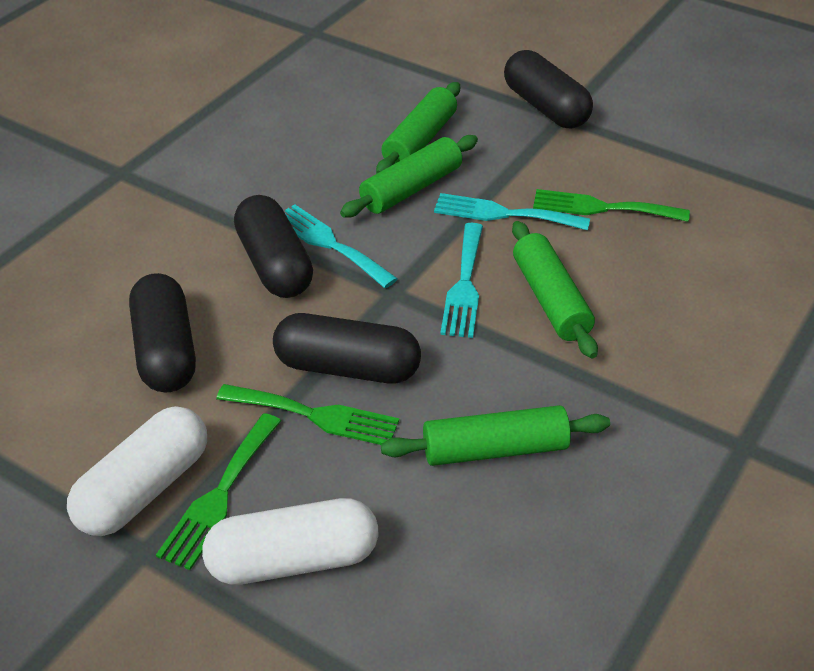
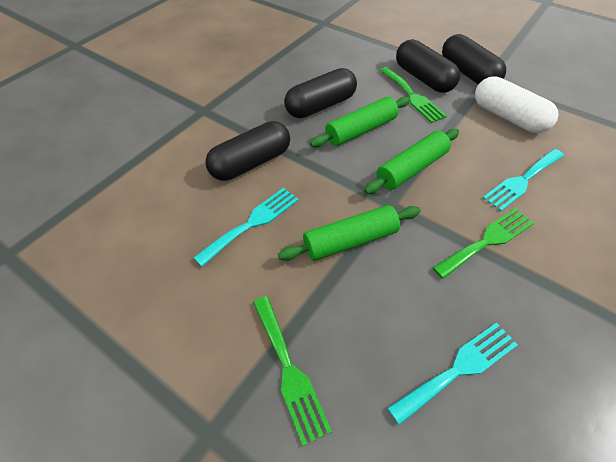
green rolling pin: [340,135,478,218] [376,82,460,174] [381,405,610,466] [512,221,598,359] = 4 -> [278,205,420,261] [310,97,410,148] [364,129,459,194] = 3
white capsule: [67,406,207,536] [202,498,379,585] = 2 -> [475,76,559,133] = 1

